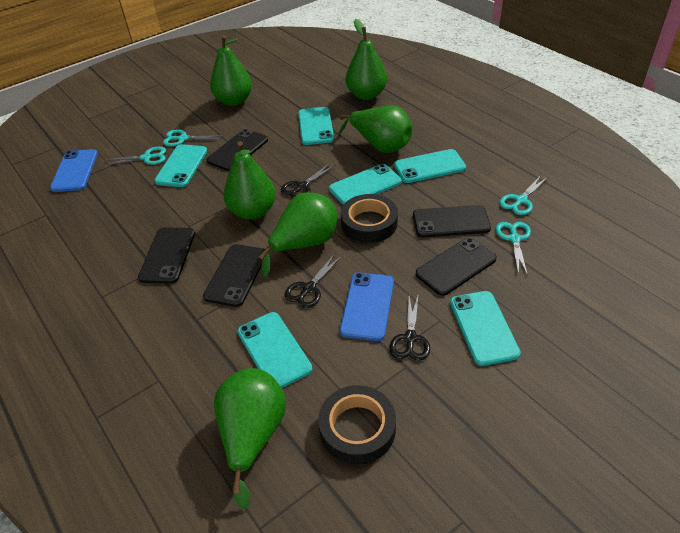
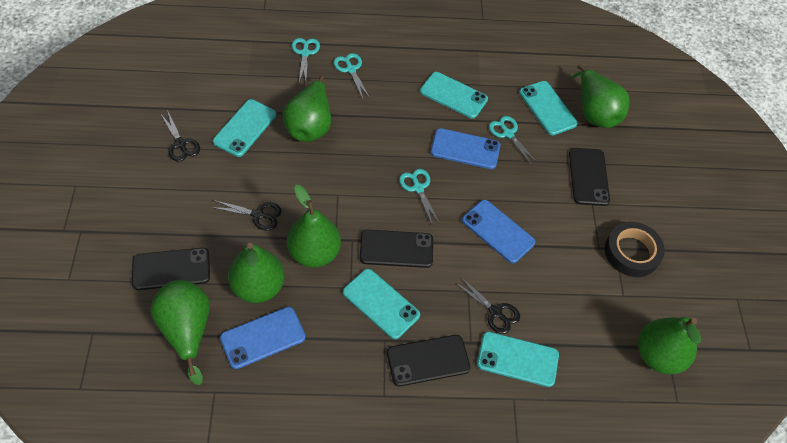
black phone: [138,227,195,284] [203,244,265,307] [207,129,268,171] [413,205,491,238] [416,238,497,296] = 5 -> [132,248,210,290] [360,230,433,268] [387,335,470,386] [569,148,610,206] = 4
black tape: [318,385,396,465] [341,194,398,243] = 2 -> [605,222,665,277] = 1
blue phone: [50,149,98,192] [340,273,394,341] = 2 -> [220,307,305,369] [431,128,500,169] [462,200,535,263] = 3
turquoise phone: [154,144,207,187] [238,312,312,388] [298,107,334,145] [329,164,402,205] [394,149,466,183] [450,291,521,366] = 6 -> [213,99,276,157] [343,269,420,339] [420,72,488,119] [477,332,559,387] [519,81,578,135] = 5

